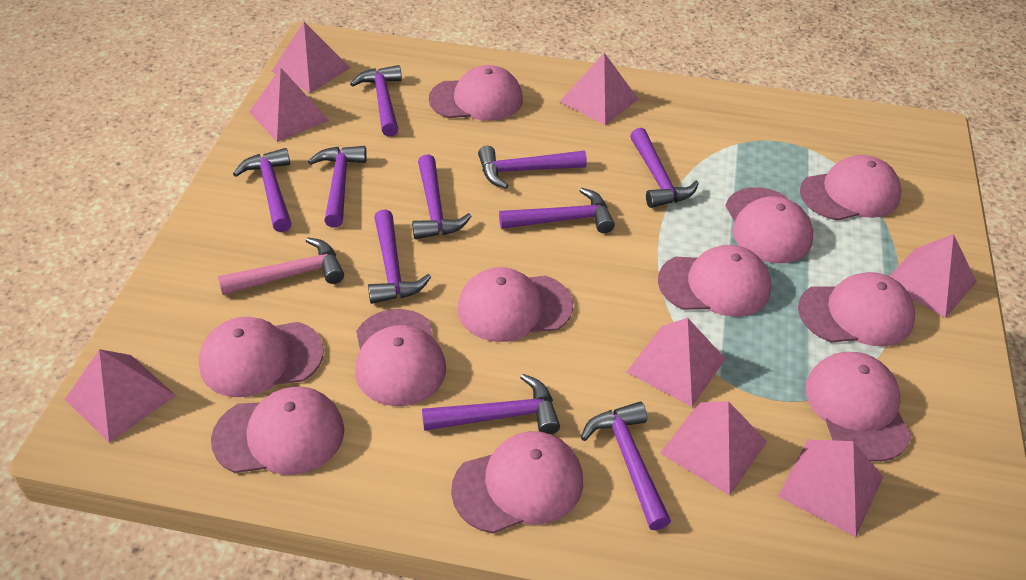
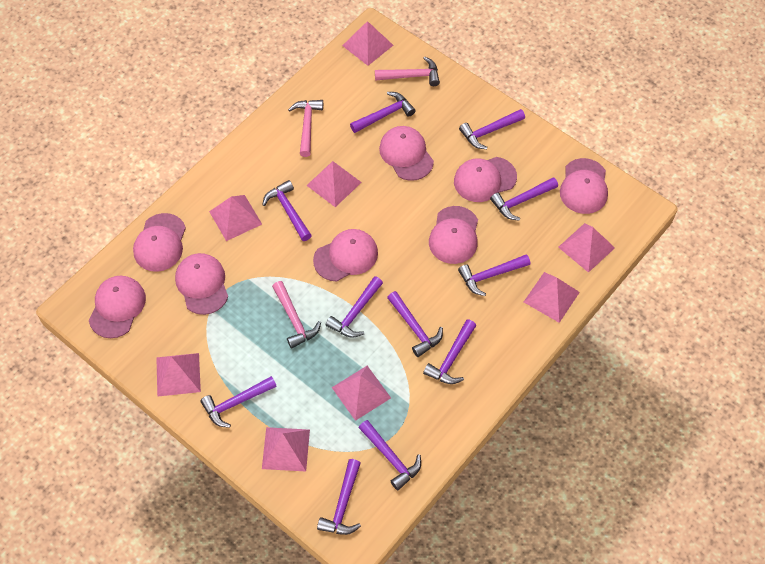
pink cap: [199,317,324,397] [211,387,344,475] [355,309,446,406] [429,65,523,121] [451,431,583,533] [458,267,573,342] [658,245,771,317] [725,187,813,263] [798,272,915,346] [800,155,901,221] [805,352,911,462] = 11 -> [89,276,146,338] [133,213,186,272] [175,253,228,315] [313,229,378,282] [379,126,434,181] [429,206,478,264] [454,157,517,202] [560,158,608,214] = 8
pink hammer: [218,237,344,295] = 1 -> [272,281,321,349] [288,100,323,157] [375,57,440,86] = 3
purple hammer: [233,148,292,232] [308,146,367,228] [350,65,402,136] [368,209,431,304] [412,154,472,239] [422,374,560,434] [478,146,587,189] [499,188,615,233] [581,402,671,530] [630,128,699,208] = 10 -> [200,376,277,428] [262,180,312,241] [317,459,361,535] [326,276,383,338] [350,92,416,133] [359,420,421,490] [387,291,443,357] [423,319,476,384] [458,254,531,296] [459,109,525,149] [490,177,558,221] = 11

